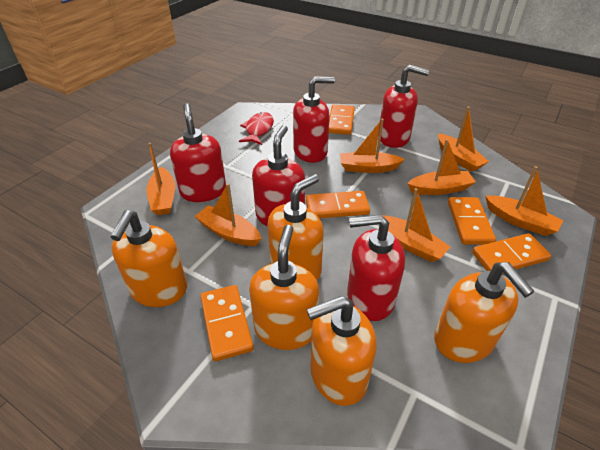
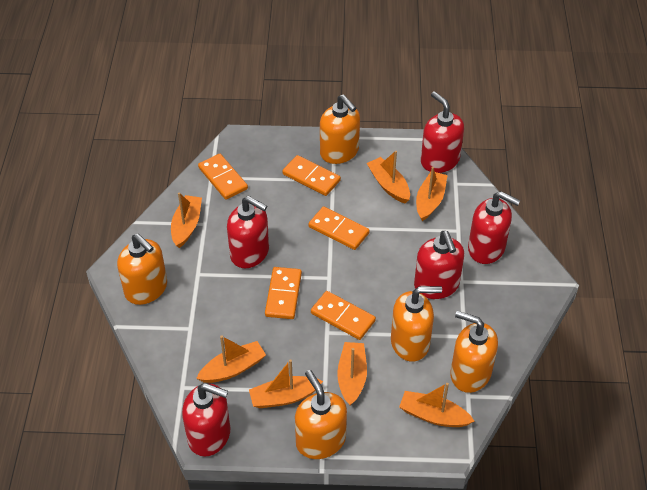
red fish: [239,112,274,145] = 1 -> none = 0

